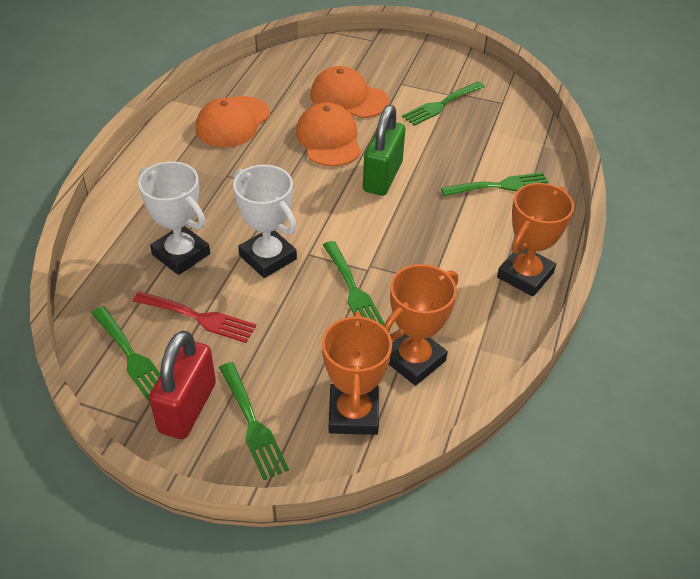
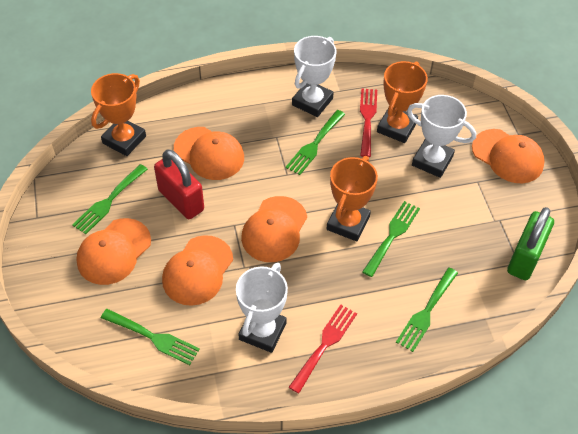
orange cap: [196,96,270,147] [296,103,361,166] [310,66,389,118] = 3 -> [76,218,151,285] [162,235,233,306] [174,127,244,180] [241,196,307,262] [472,129,545,183] = 5
red fork: [133,291,256,343] = 1 -> [289,305,357,394] [360,88,377,157] = 2
white trophy: [138,161,210,275] [233,165,297,278] = 2 -> [236,263,288,353] [292,36,336,117] [407,95,476,178] = 3

